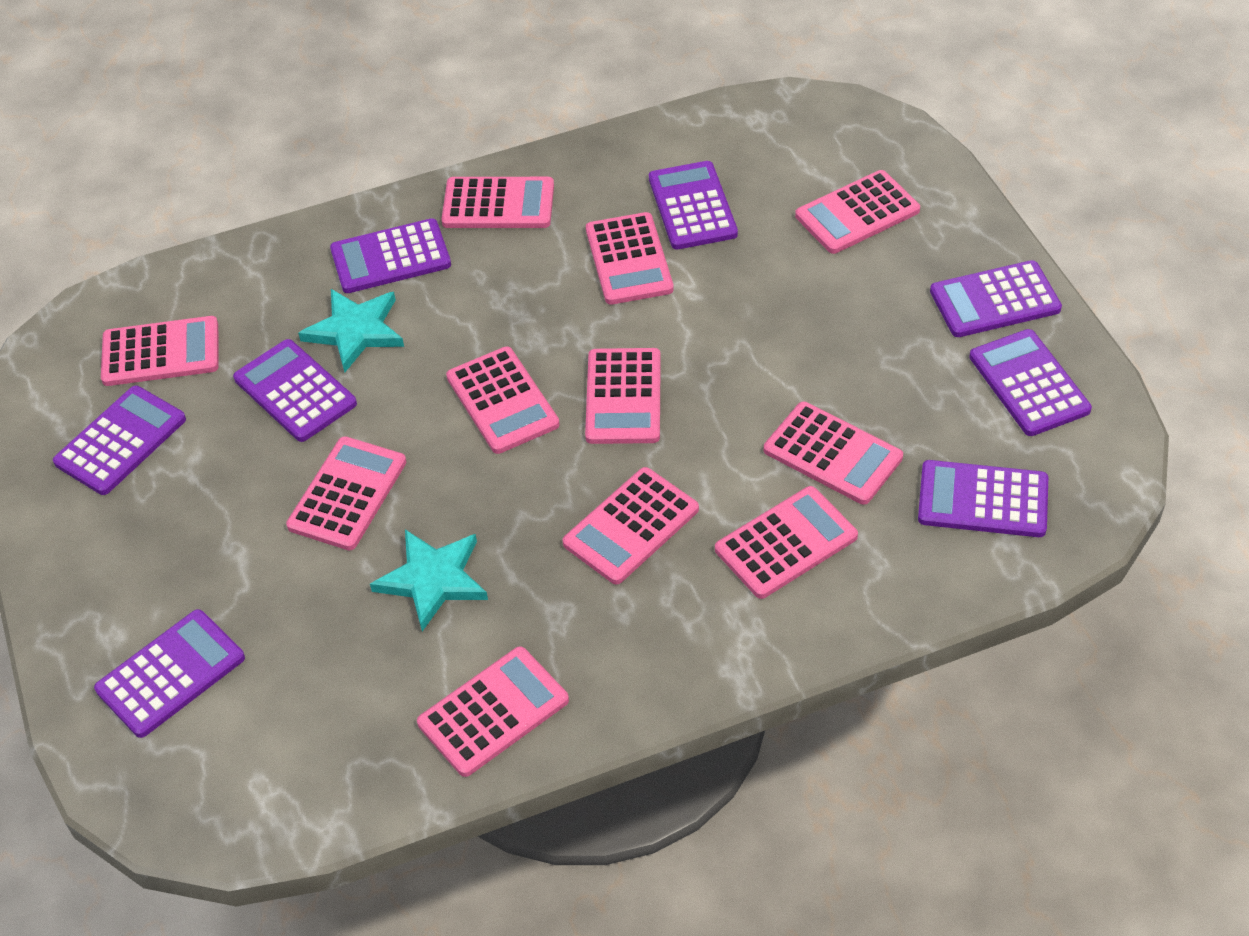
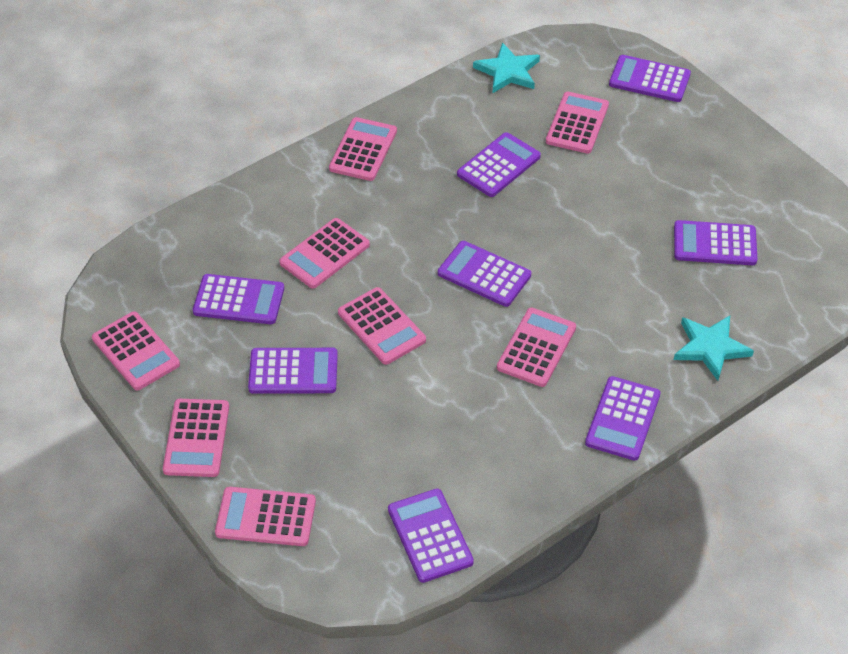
pink calculator: [101,316,219,386] [286,436,406,550] [417,646,569,777] [441,177,554,228] [446,346,560,454] [562,467,699,585] [585,348,661,444] [586,212,674,305] [715,486,858,599] [764,402,903,505] [795,170,920,254] = 11 -> [92,311,180,390] [163,399,229,477] [215,487,316,546] [279,218,370,289] [329,117,397,181] [338,287,426,365] [497,308,576,387] [546,92,609,154] = 8

